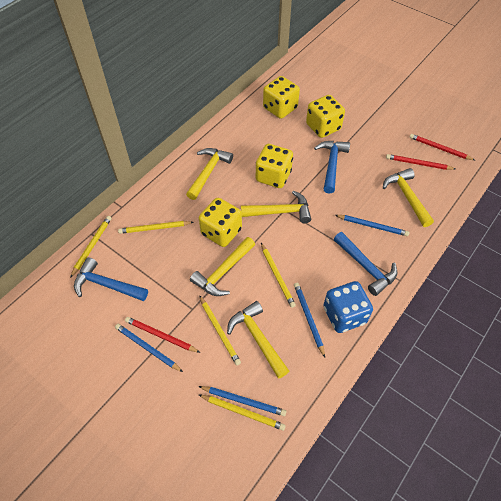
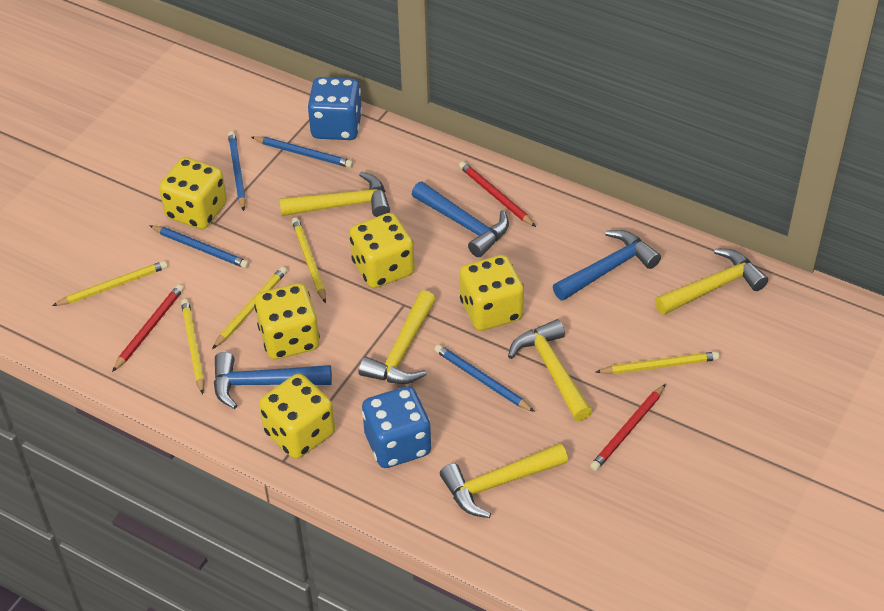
blue dice: [323,281,373,333] = 1 -> [307,77,362,140] [362,386,431,468] = 2
yellow dice: [199,198,242,247] [256,144,293,188] [263,76,300,119] [306,95,345,138] = 4 -> [159,157,227,229] [254,283,320,359] [259,374,335,459] [349,213,415,288] [460,255,524,331] = 5

